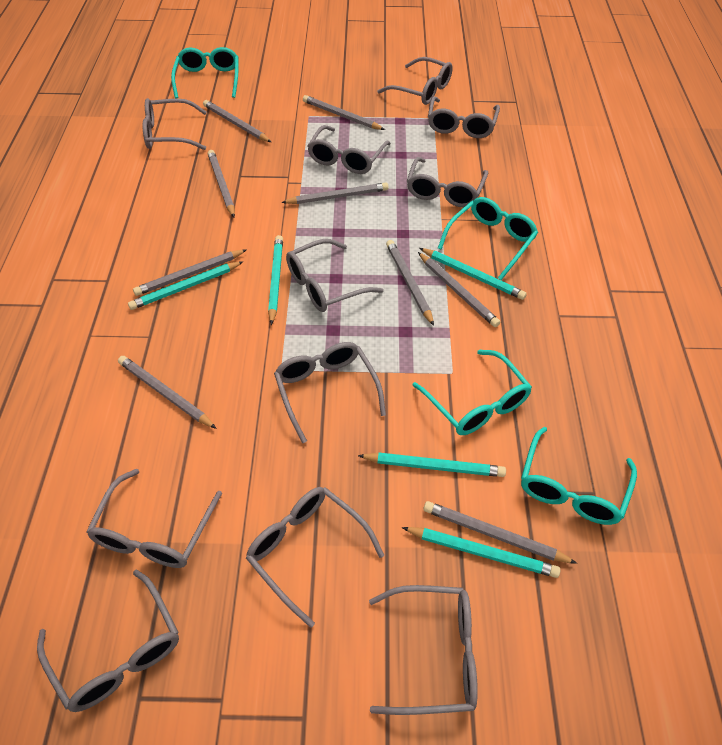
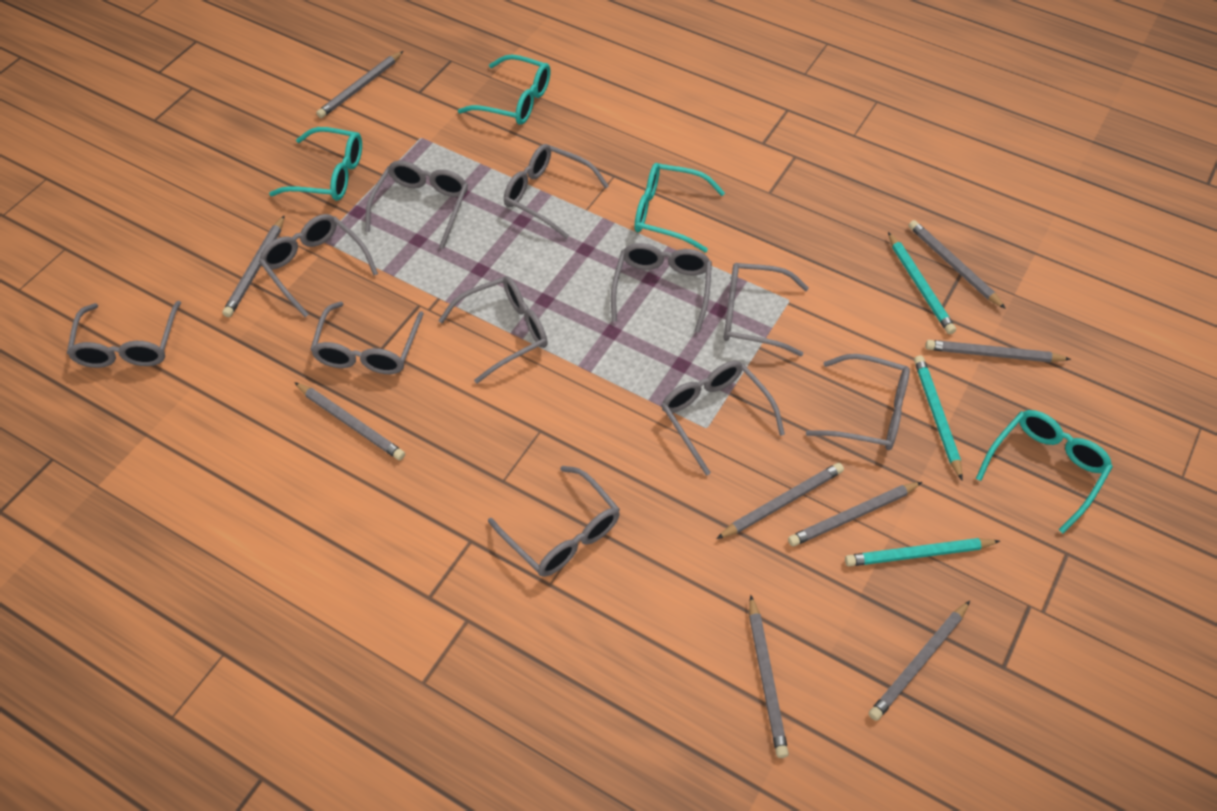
turquoise pencil: [128,261,244,310] [268,235,283,325] [358,453,506,477] [402,527,561,578] [420,248,527,300] = 5 -> [845,538,1000,567] [888,232,956,334] [914,355,963,480] = 3

